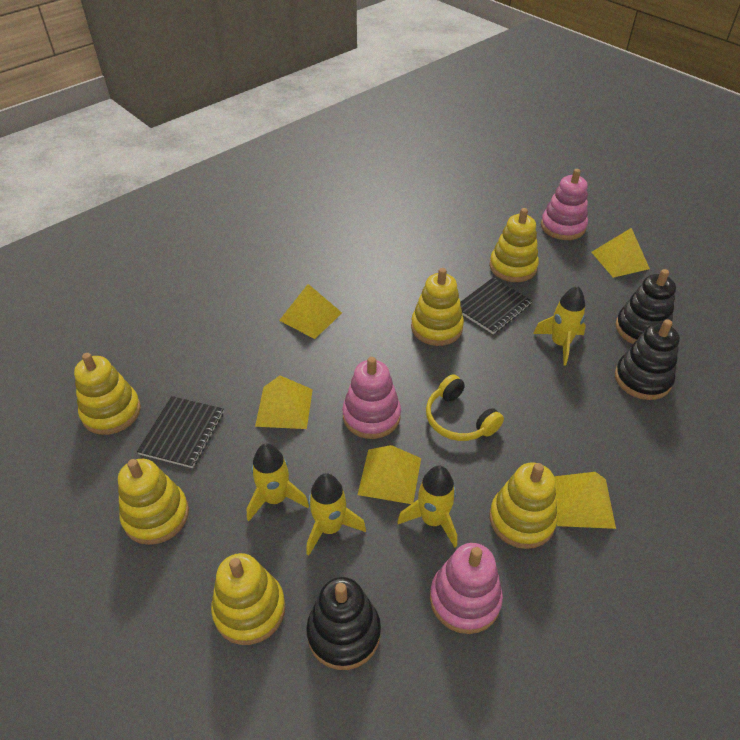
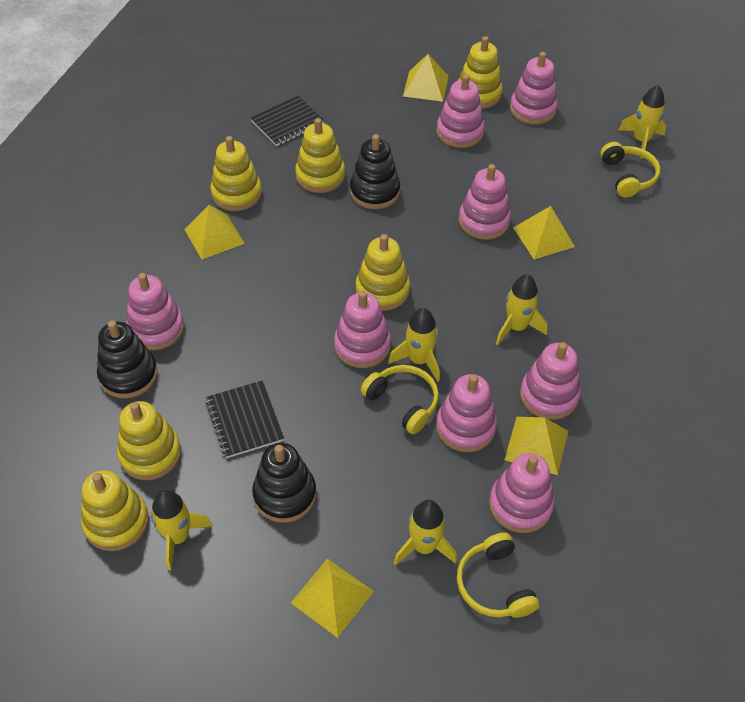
pink stacking toy: [342,357,401,439] [430,543,503,634] [541,169,588,240] = 3 -> [126,273,184,350] [334,291,391,368] [436,74,485,148] [436,374,497,452] [459,164,511,240] [489,453,554,533] [510,52,558,124] [520,342,581,420] = 8
yellow headphones: [426,375,504,441] = 1 -> [361,365,439,434] [457,532,539,618] [600,142,660,198] = 3
yellow rocket: [246,443,309,521] [306,473,366,556] [397,466,457,548] [533,286,586,366] = 4 -> [151,490,213,570] [388,308,440,382] [394,500,457,566] [496,274,547,345] [619,85,666,159] = 5

